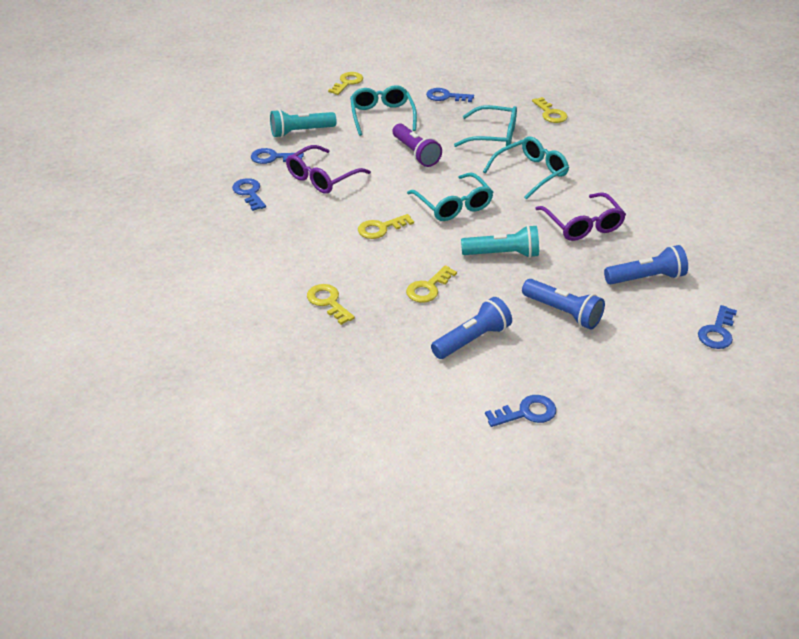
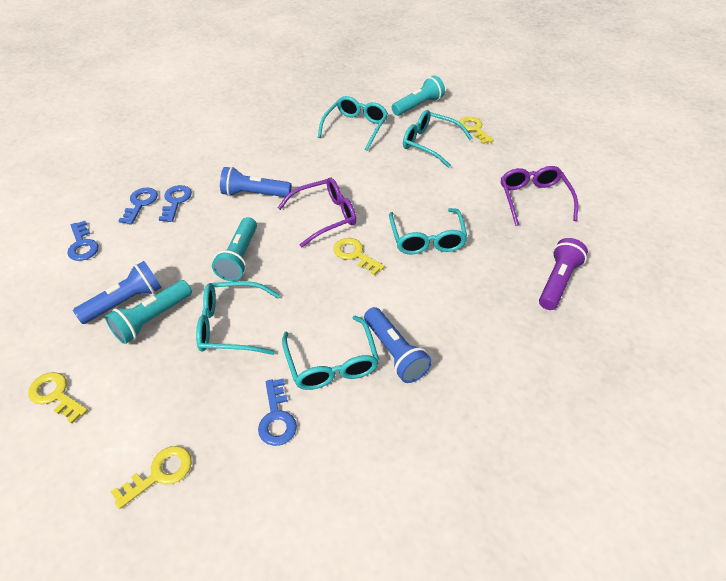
blue key: [232,178,266,211] [251,148,304,164] [426,88,474,102] [485,395,556,427] [698,305,737,349] = 5 -> [67,221,99,261] [119,188,158,224] [159,185,192,222] [258,378,297,446] = 4
turquoise flashlight: [270,109,337,138] [461,225,539,258] = 2 -> [105,280,192,344] [212,217,257,281] [392,75,445,116] = 3
turquoise glasses: [350,85,417,136] [407,172,493,221] [454,105,517,147] [483,137,569,200] = 4 -> [196,281,280,355] [282,315,379,390] [318,96,388,151] [389,208,468,254] [403,110,473,168] = 5
yellow key: [307,284,355,325] [328,72,363,95] [358,214,414,239] [406,265,457,303] [532,97,568,123] = 5 -> [28,372,88,424] [111,446,192,509] [333,238,385,275] [459,117,494,144] = 4

